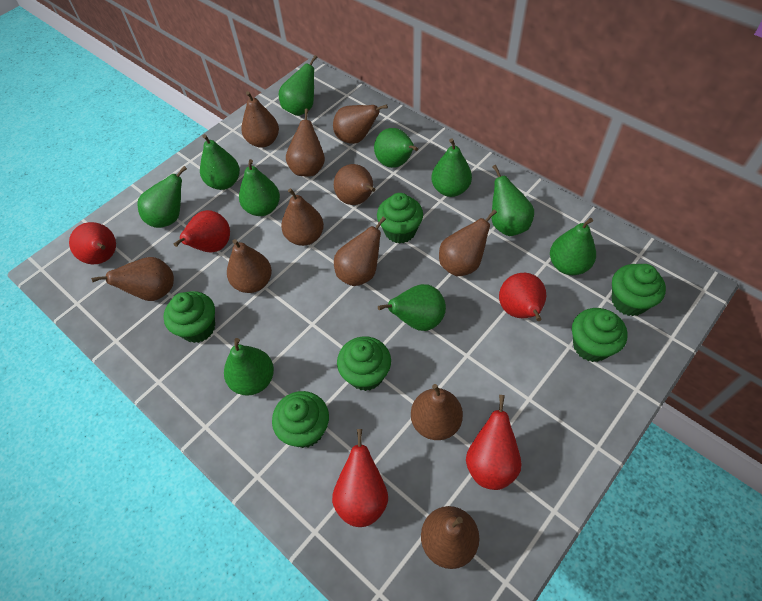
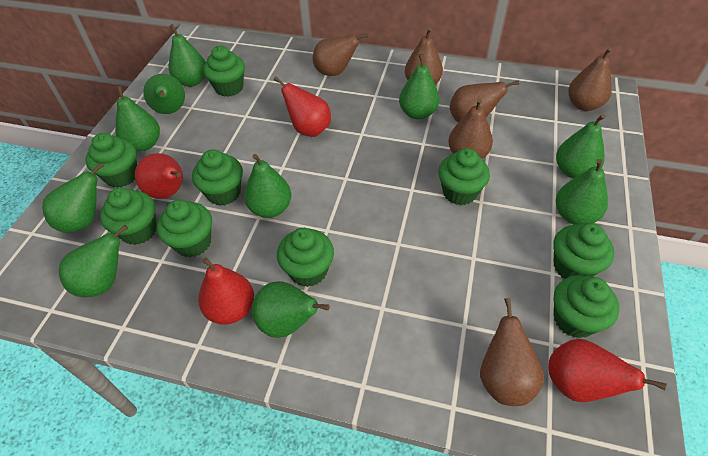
brown pear: [91,257,174,301] [227,239,272,293] [241,91,279,148] [281,188,324,246] [286,109,325,176] [333,104,388,144] [334,164,375,205] [334,217,386,286] [411,384,463,440] [421,506,479,569] [439,209,497,276] = 11 -> [313,33,368,76] [405,28,443,85] [448,99,493,158] [450,80,519,122] [480,298,544,406] [568,47,612,111] = 6
green cupcake: [163,291,215,343] [272,391,329,448] [337,336,391,391] [377,193,423,243] [572,308,628,362] [612,264,666,316] = 6 -> [85,133,137,188] [100,188,157,245] [157,199,212,257] [192,150,243,206] [203,46,245,97] [277,228,334,287] [438,148,490,205] [554,223,614,279] [554,275,619,338] = 9
red pear: [69,222,116,264] [174,210,230,253] [332,429,388,527] [466,395,522,490] [499,273,546,321] = 5 -> [135,153,183,199] [198,257,254,325] [274,76,331,137] [548,339,667,402] = 4

